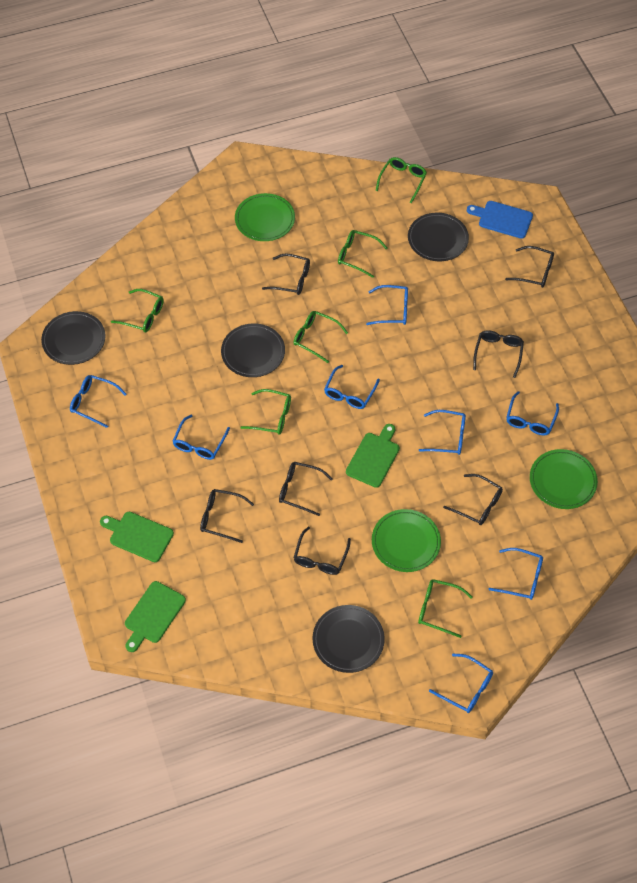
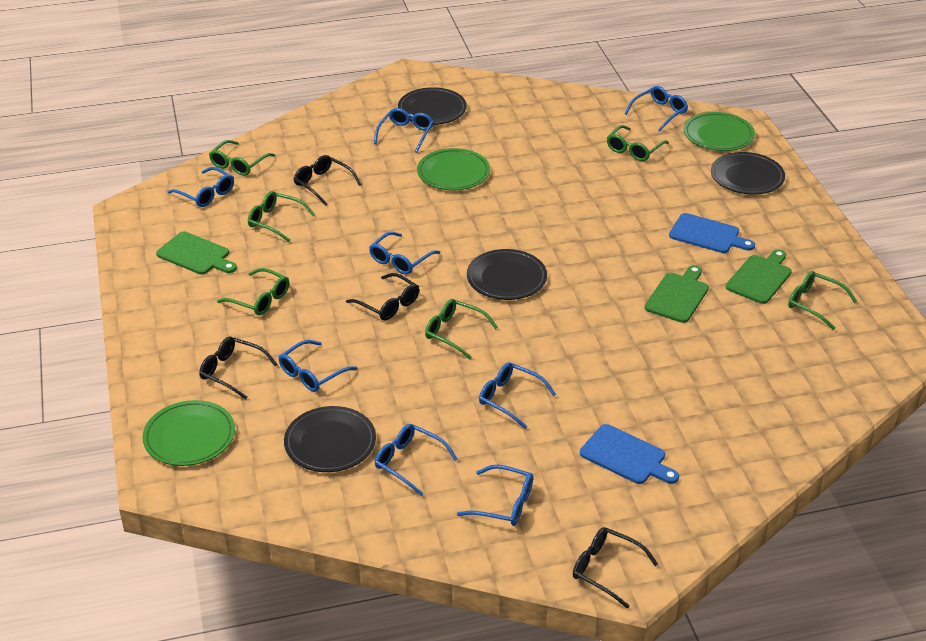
black glasses: [200,489,254,543] [262,253,310,295] [279,462,333,516] [294,526,351,575] [443,474,503,525] [473,330,524,378] [505,246,554,288] = 7 -> [199,337,278,399] [294,155,361,205] [346,273,419,320] [573,527,658,609] = 4
blue cutting board: [467,201,533,239] = 1 -> [580,424,679,484] [669,213,755,253] = 2

